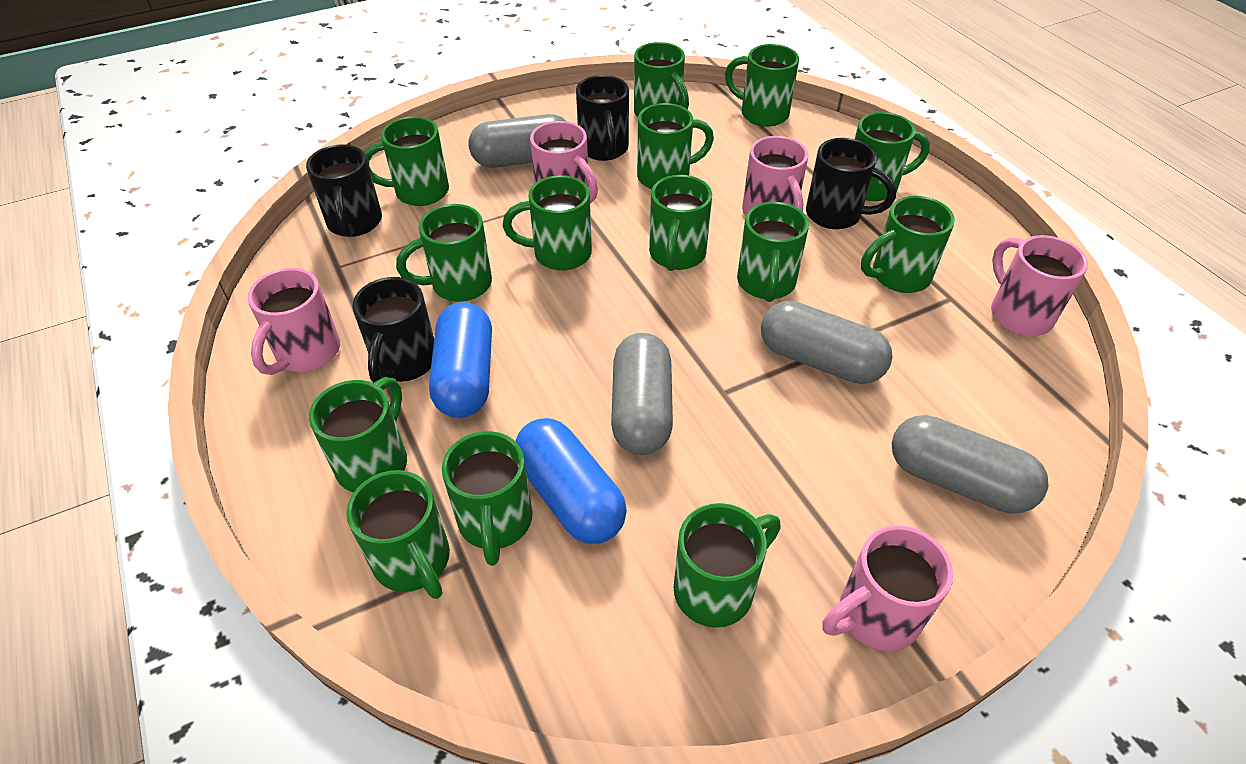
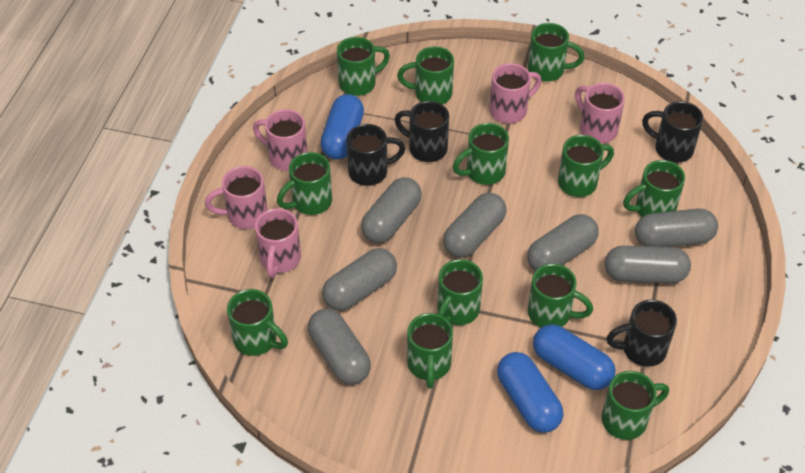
blue capsule: [429,302,492,418] [515,418,627,544] = 2 -> [321,94,364,160] [497,352,563,433] [533,324,616,390] = 3
green mug: [309,377,407,493] [346,470,450,599] [364,116,449,206] [396,204,492,302] [442,431,533,566] [503,175,592,271] [634,42,689,117] [637,103,714,189] [649,175,712,271] [674,503,781,628] [725,44,799,127] [737,202,809,302] [855,112,930,201] [861,196,955,293] = 14 -> [227,289,288,356] [277,152,332,215] [337,37,390,96] [397,46,454,104] [407,313,453,389] [438,259,483,325] [453,123,509,185] [528,23,585,82] [528,264,593,328] [558,135,614,197] [602,371,669,440] [623,160,685,217] = 12
grey capsule: [469,114,566,168] [611,333,673,455] [761,301,893,384] [892,415,1048,514] = 4 -> [308,309,371,384] [322,248,397,311] [361,177,422,243] [443,193,507,258] [527,214,599,271] [605,246,691,283] [635,209,718,247] = 7

